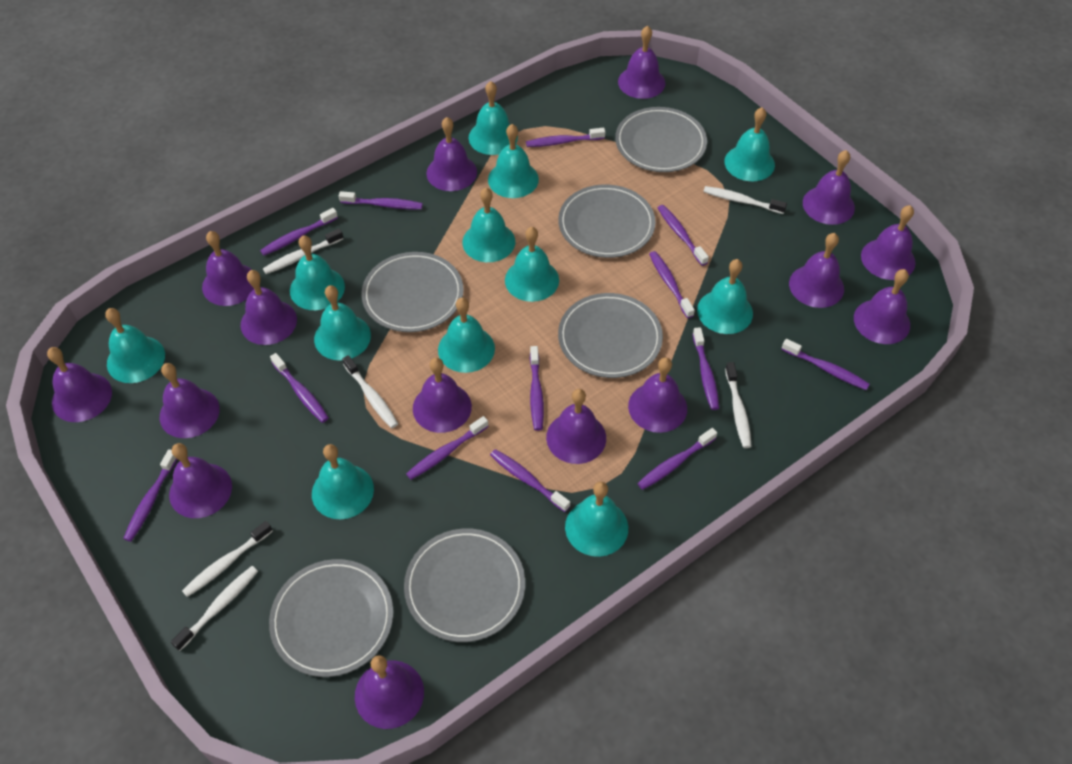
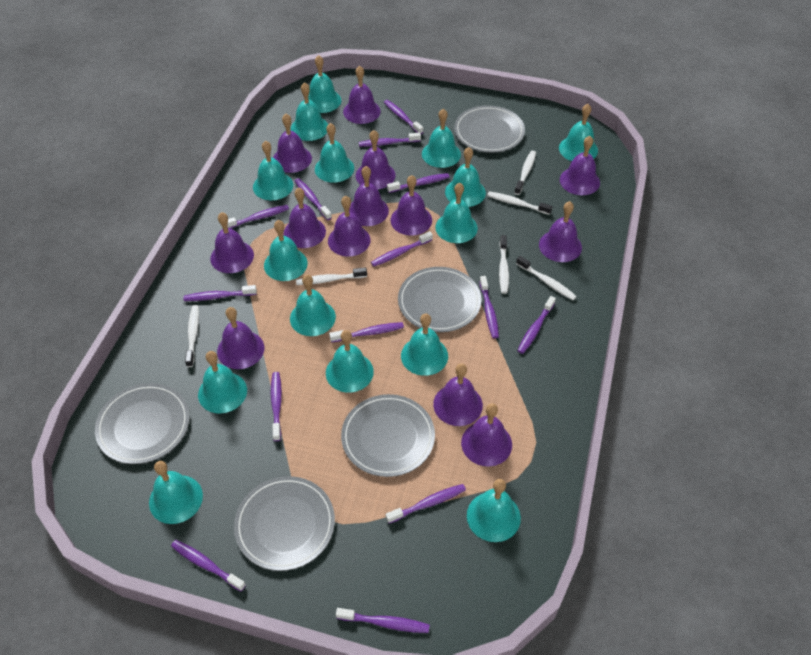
grey plate: [269,559,393,677] [361,252,464,332] [404,529,525,642] [558,184,656,258] [558,293,663,378] [615,107,707,172] = 6 -> [95,383,190,464] [234,476,335,571] [341,394,435,477] [398,267,481,332] [454,105,525,153] = 5
purple bell: [47,347,112,422] [160,363,220,438] [169,443,232,518] [202,231,254,306] [241,270,297,345] [355,655,424,729] [413,358,472,433] [426,117,477,191] [546,389,606,464] [618,25,665,99] [628,357,687,433] [789,233,844,308] [803,150,855,225] [854,269,910,344] [861,205,916,280] = 15 -> [210,212,254,273] [217,307,264,369] [273,114,312,173] [284,188,326,248] [328,196,370,256] [343,66,381,124] [349,166,389,226] [356,130,396,189] [390,175,432,236] [433,363,483,426] [461,403,512,467] [539,201,582,262] [560,136,600,195] = 13
purple toothbrush: [123,449,177,542] [260,208,338,256] [270,353,329,423] [339,191,423,209] [406,416,489,480] [490,449,570,512] [526,128,605,147] [530,346,544,431] [637,428,717,490] [649,251,695,318] [658,205,709,266] [693,327,719,410] [781,339,870,390] = 13 -> [171,540,246,591] [183,285,257,301] [227,205,289,228] [271,372,282,441] [295,178,332,221] [329,322,404,342] [336,608,430,633] [359,132,421,147] [371,231,433,267] [384,100,423,134] [386,484,466,523] [387,173,450,193] [479,276,499,339] [517,296,556,354] = 14
turquoise bell: [105,308,165,383] [290,235,345,310] [312,444,374,519] [314,285,371,361] [438,297,495,373] [462,188,515,262] [469,81,518,155] [488,124,539,198] [505,227,559,302] [565,481,628,557] [697,259,753,334] [724,107,775,181] = 12 -> [149,461,203,524] [198,351,247,414] [253,140,293,200] [264,220,308,281] [290,275,336,336] [291,82,328,141] [308,55,341,113] [315,123,354,183] [326,330,374,393] [401,313,448,376] [422,109,461,168] [435,183,478,243] [445,147,486,207] [467,479,521,542] [559,104,598,161] = 15

